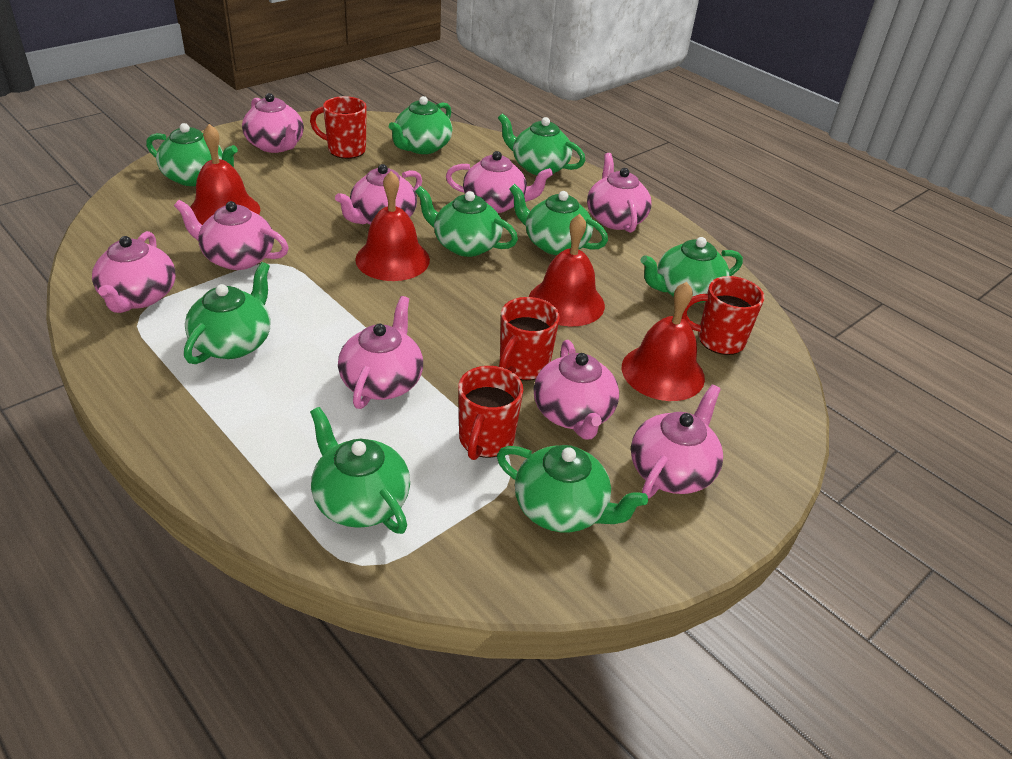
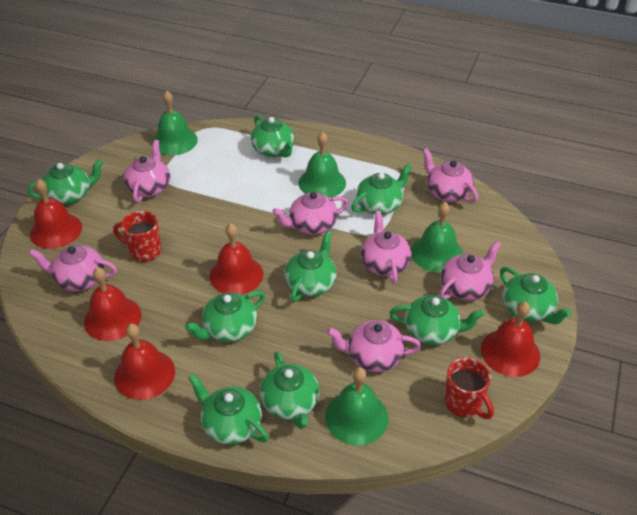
green bell: none = 0 -> [152,91,198,155] [299,132,346,198] [325,367,388,446] [411,202,463,273] = 4
pink teapot: [92,231,176,313] [174,200,289,270] [242,93,304,153] [335,164,422,225] [338,296,423,409] [446,151,553,213] [534,340,619,440] [587,153,652,233] [631,384,723,498] = 9 -> [29,245,117,291] [124,140,170,203] [272,192,349,235] [327,320,422,372] [361,210,412,284] [423,148,478,203] [439,241,501,301] = 7
red bell: [190,124,261,225] [355,171,430,281] [529,214,605,326] [622,282,705,401] = 4 -> [30,179,82,249] [84,267,141,341] [114,324,175,400] [210,223,263,295] [481,302,540,377] = 5
red mug: [310,96,367,159] [458,366,523,460] [499,297,560,381] [682,276,764,355] = 4 -> [113,211,162,262] [444,358,494,419] = 2

